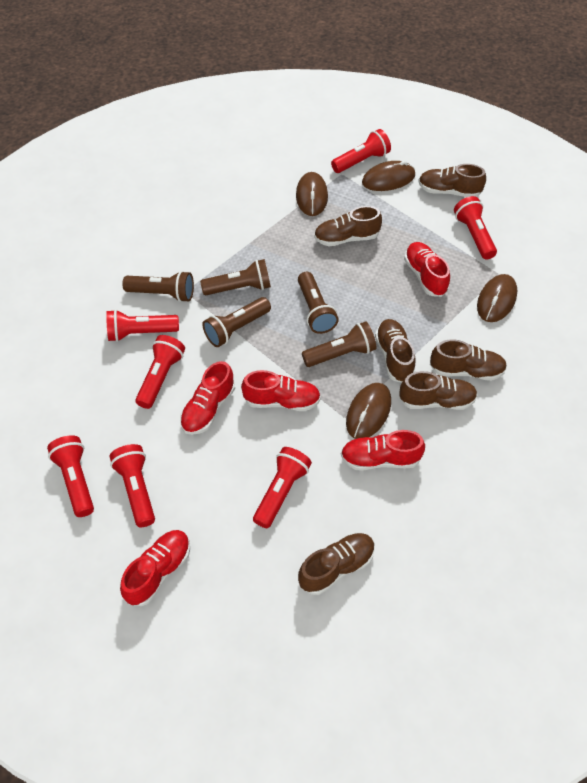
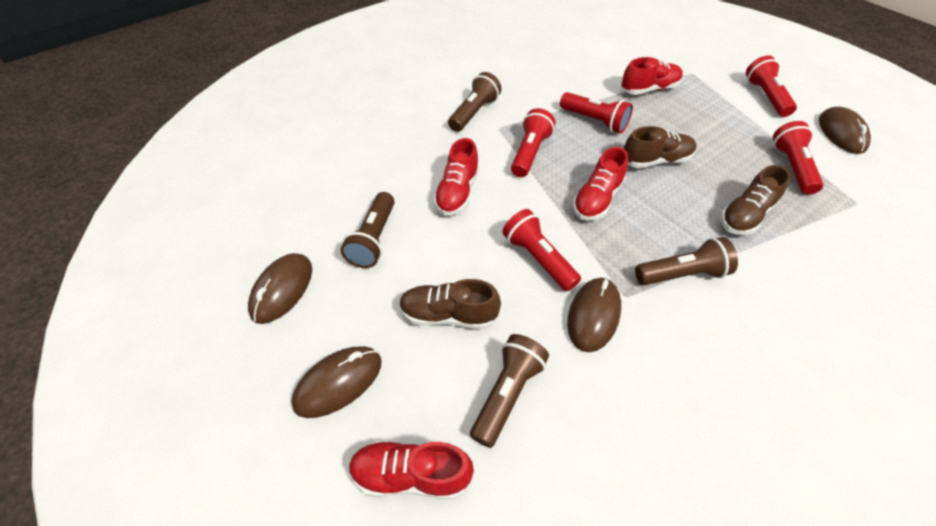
brown flashlight: [122,271,194,302] [200,259,271,295] [202,297,271,347] [298,272,339,334] [302,321,376,367] = 5 -> [341,192,395,268] [448,72,501,132] [470,334,549,448] [635,237,738,285] = 4
brown shoe: [298,533,375,595] [314,206,382,246] [375,319,415,383] [399,371,478,410] [418,164,486,197] [430,339,507,381] = 6 -> [399,279,501,329] [624,126,697,168] [720,165,791,235] = 3
red flashlight: [47,435,94,517] [106,309,179,342] [110,444,155,527] [135,335,185,409] [253,447,312,528] [331,129,391,173] [454,196,497,260] = 7 -> [502,209,581,291] [511,108,555,177] [560,92,633,133] [746,55,797,117] [773,121,823,195] = 5
red shoe: [120,530,190,606] [180,361,235,435] [241,370,321,411] [341,430,425,471] [404,242,450,297] = 5 -> [349,441,474,499] [434,138,479,216] [573,147,628,220] [621,57,683,95] = 4

